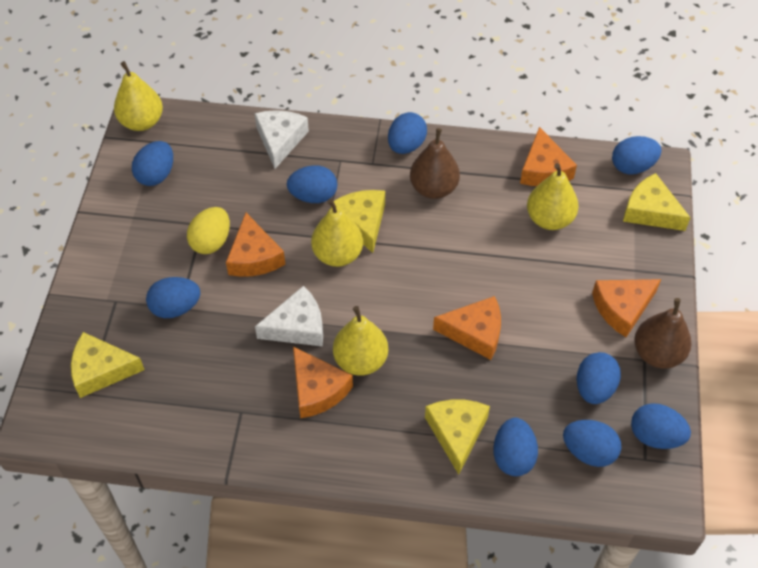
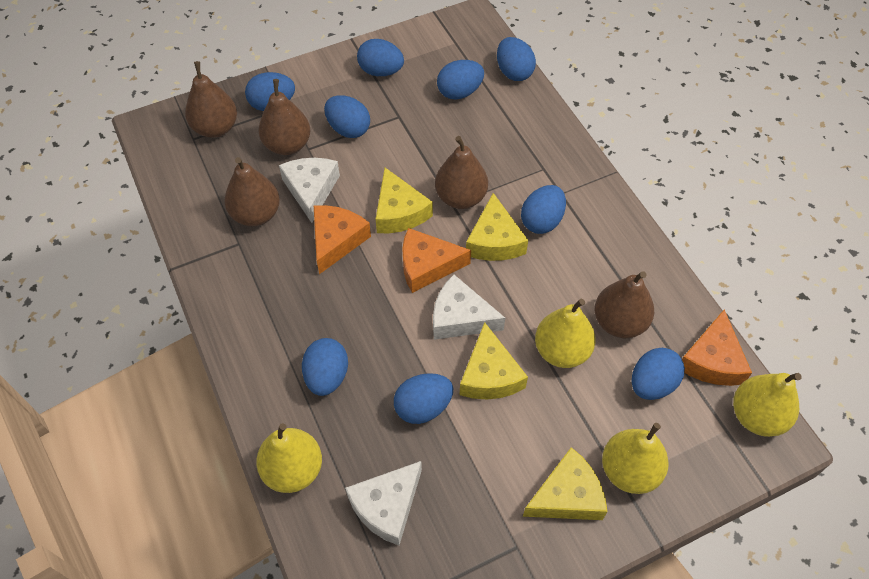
brown pear: [410,128,460,199] [634,298,692,369] = 2 -> [185,61,237,138] [224,157,280,226] [258,79,311,155] [435,136,488,209] [594,271,654,338] = 5
orange cheese: [226,213,285,277] [293,347,353,418] [433,296,501,360] [520,127,577,186] [592,279,661,337] = 5 -> [314,205,371,274] [402,228,471,293] [682,309,752,386] = 3
white cheese: [255,110,309,169] [255,286,323,347] = 2 -> [279,158,340,223] [345,461,422,546] [433,275,505,340] = 3
yellow egg: [187,207,230,254] = 1 -> none = 0

